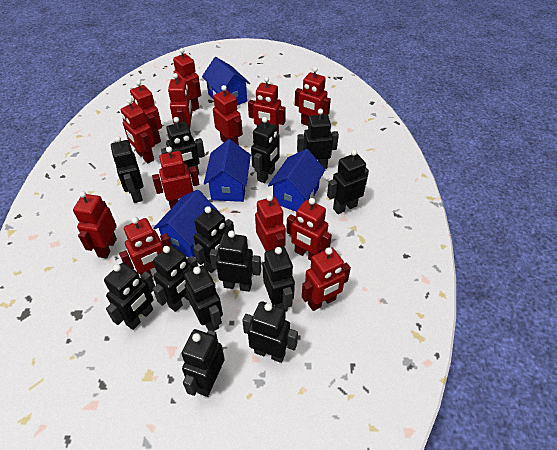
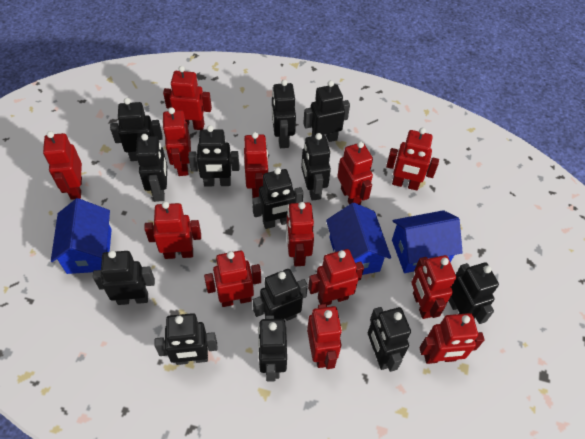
blue house: [153,190,220,258] [202,57,250,105] [204,139,251,202] [268,149,325,212] = 4 -> [51,198,112,274] [326,202,391,275] [392,210,463,273] = 3

